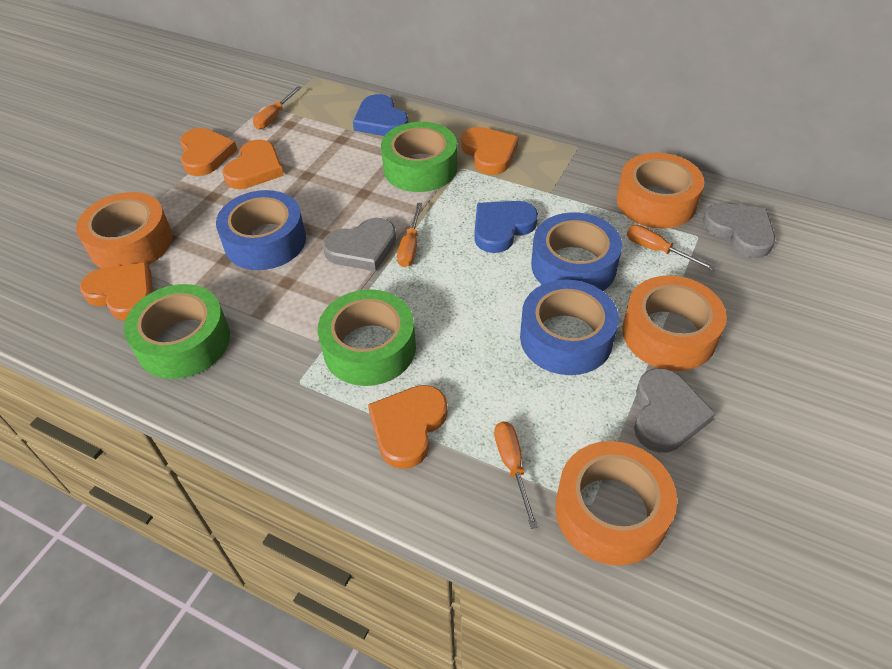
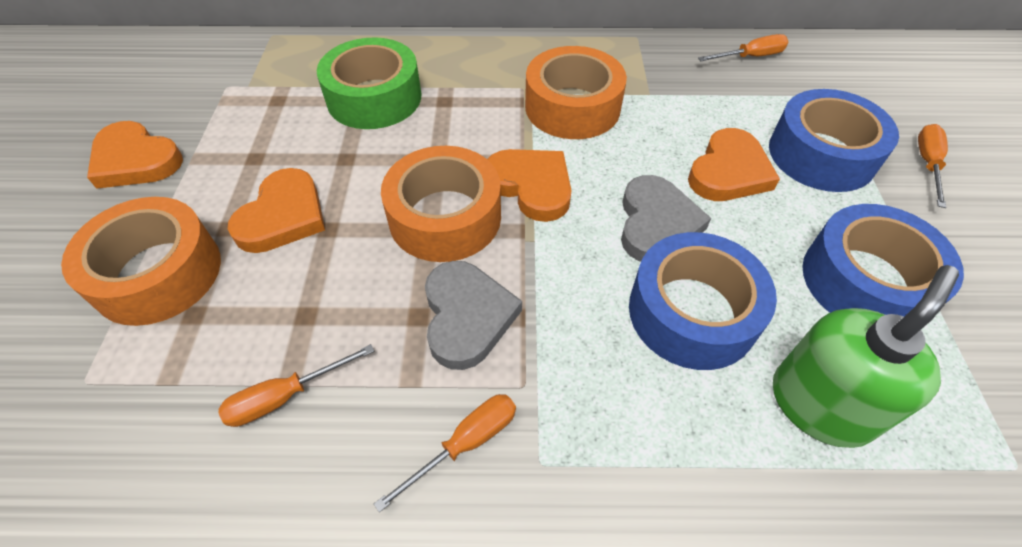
blue heart: [353,94,408,136] [475,201,538,253] = 2 -> none = 0
green soap dispenser: none = 0 -> [773,265,959,448] = 1
green tape: [124,284,230,379] [318,289,416,386] [381,122,457,192] = 3 -> [317,37,421,129] = 1
grey heart: [322,218,396,271] [634,368,716,452] [702,203,775,258] = 3 -> [425,261,522,370] [621,175,711,262] = 2
orange heart: [80,262,153,321] [180,128,237,176] [222,139,284,189] [368,385,448,469] [461,127,518,175] = 5 -> [87,121,183,189] [228,168,325,253] [487,149,572,222] [688,128,780,201] = 4
orange tape: [76,192,172,268] [555,441,677,565] [617,152,704,229] [622,275,727,371] = 4 -> [61,197,221,326] [381,146,501,262] [525,46,627,139] = 3

